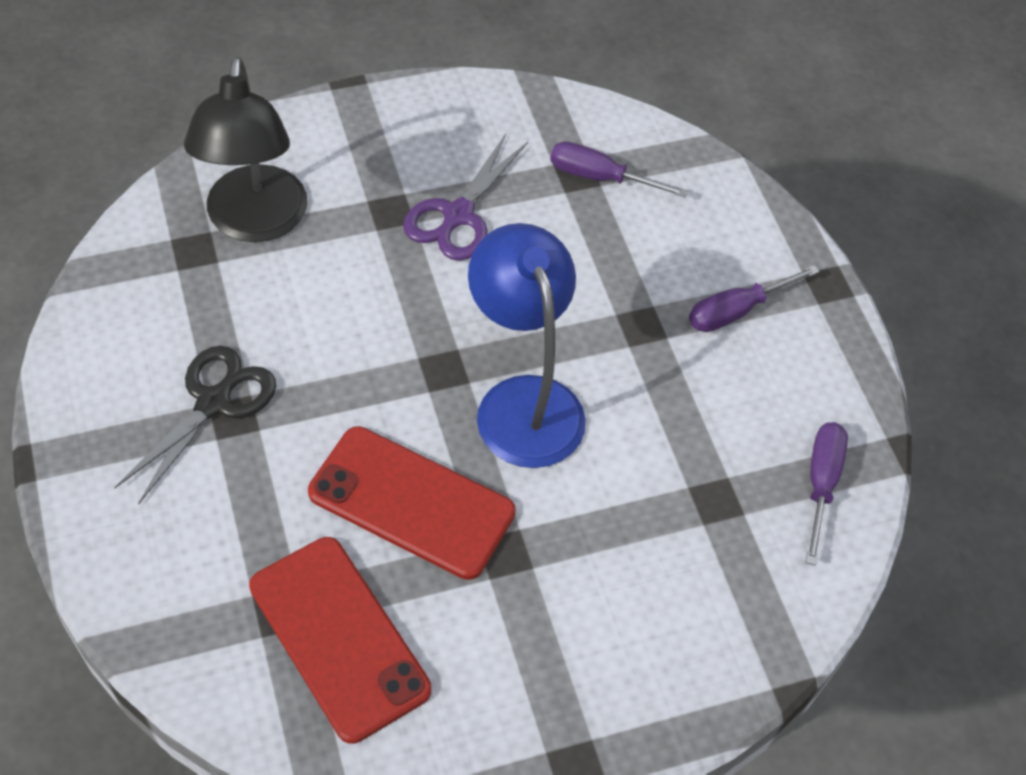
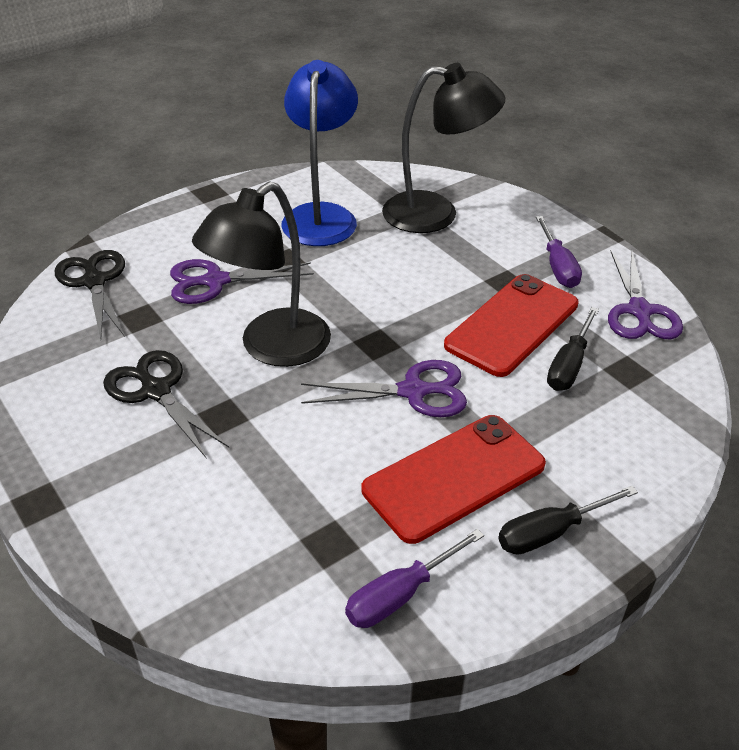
black lamp: [184,56,308,242] = 1 -> [192,182,331,367] [382,63,505,233] = 2
black scissors: [114,346,276,505] = 1 -> [55,250,125,339] [103,350,229,459] = 2
black screwdriver: none = 0 -> [498,486,638,555] [547,307,599,391] = 2
purple scissors: [403,134,528,261] = 1 -> [170,259,314,304] [301,360,467,417] [608,249,683,339] = 3
purple screwdriver: [550,141,688,198] [689,265,820,332] [805,422,848,566] = 3 -> [345,529,484,628] [536,216,582,288] = 2

